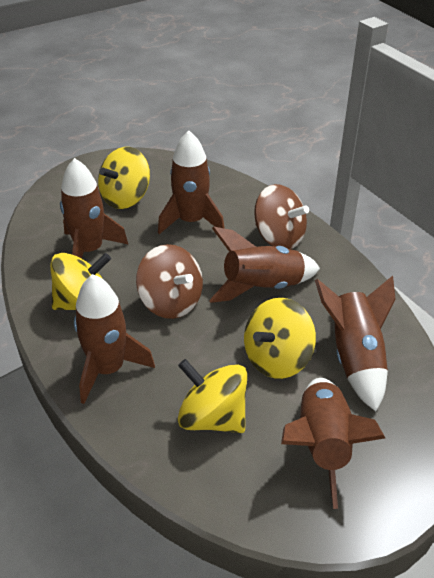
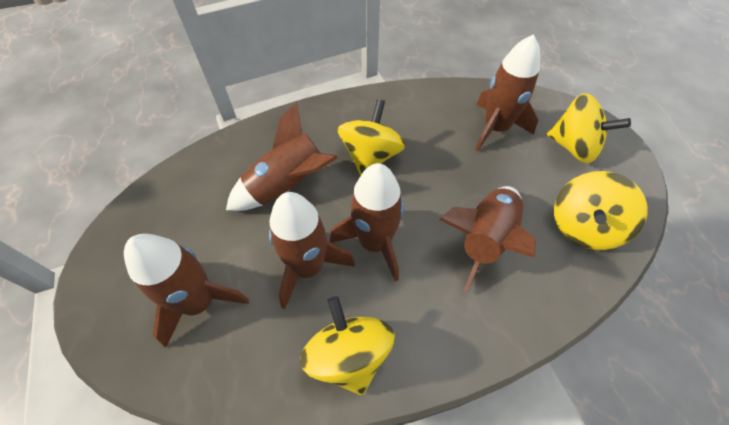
brown spinning top: [136,244,203,319] [254,184,309,249] = 2 -> none = 0

